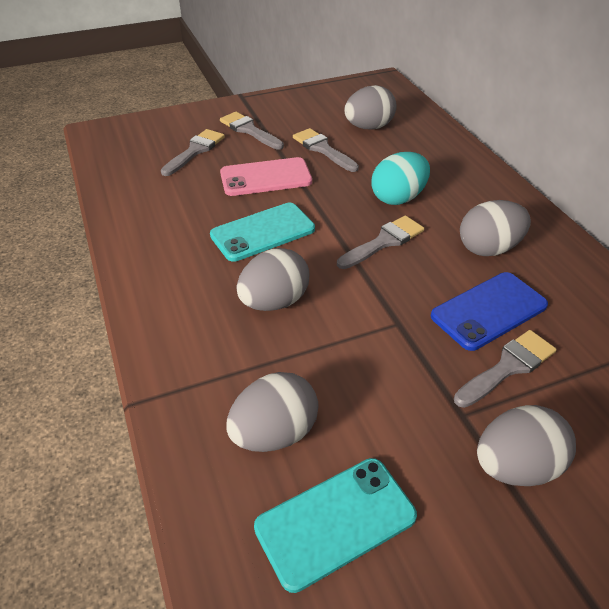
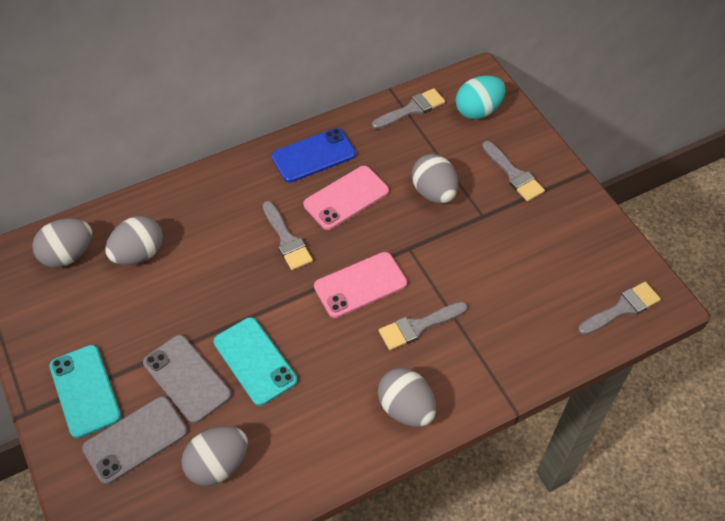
grey phone: none = 0 -> [82,396,187,485] [143,335,231,424] = 2
pink phone: [220,157,312,196] = 1 -> [303,166,389,230] [314,252,407,318] = 2

